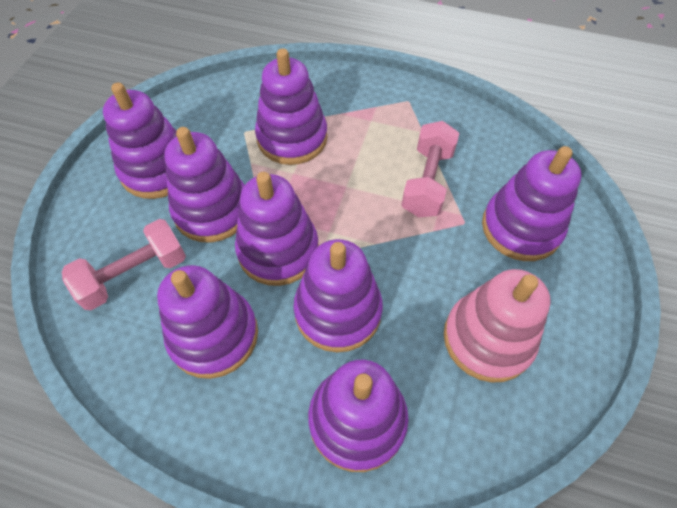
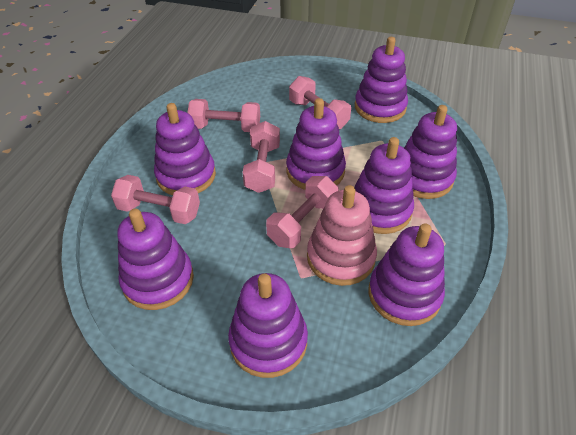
pink dumbbell: [62,219,186,310] [401,121,459,217] = 2 -> [111,175,200,224] [188,99,260,132] [243,121,280,193] [266,176,339,248] [289,76,351,130] = 5

